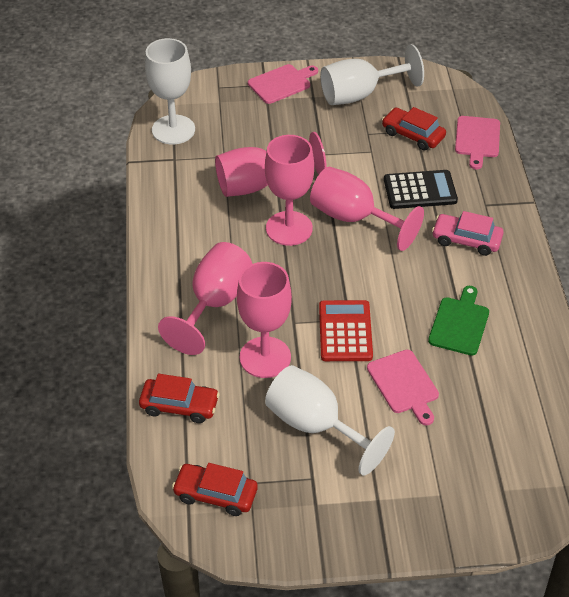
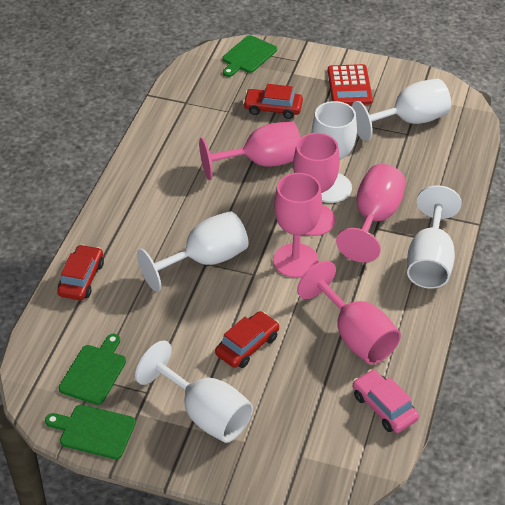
black calculator: [384,170,458,209] = 1 -> none = 0
green cutting board: [428,286,489,355] = 1 -> [45,404,136,459] [59,334,126,405] [222,35,277,77] = 3
pink cutting board: [248,64,318,104] [367,350,439,425] [455,116,500,170] = 3 -> none = 0
white goblet: [145,38,195,145] [265,365,395,476] [320,44,424,105] = 3 -> [135,340,253,443] [137,211,248,292] [312,101,357,203] [352,79,451,141] [407,185,462,289] = 5

